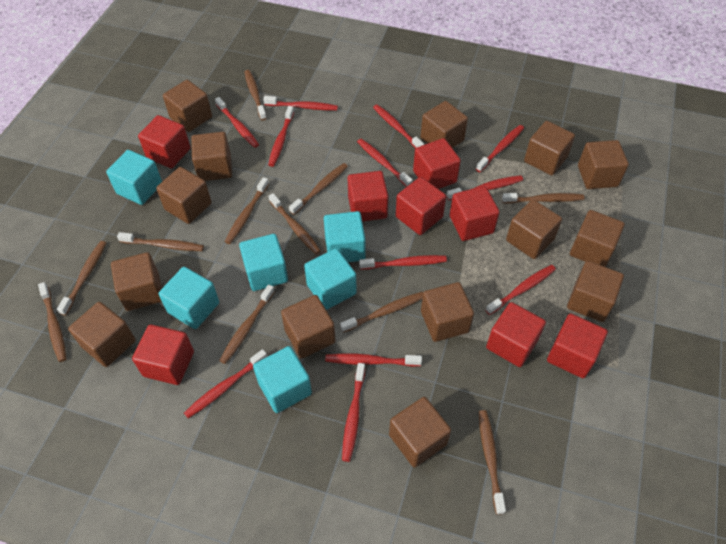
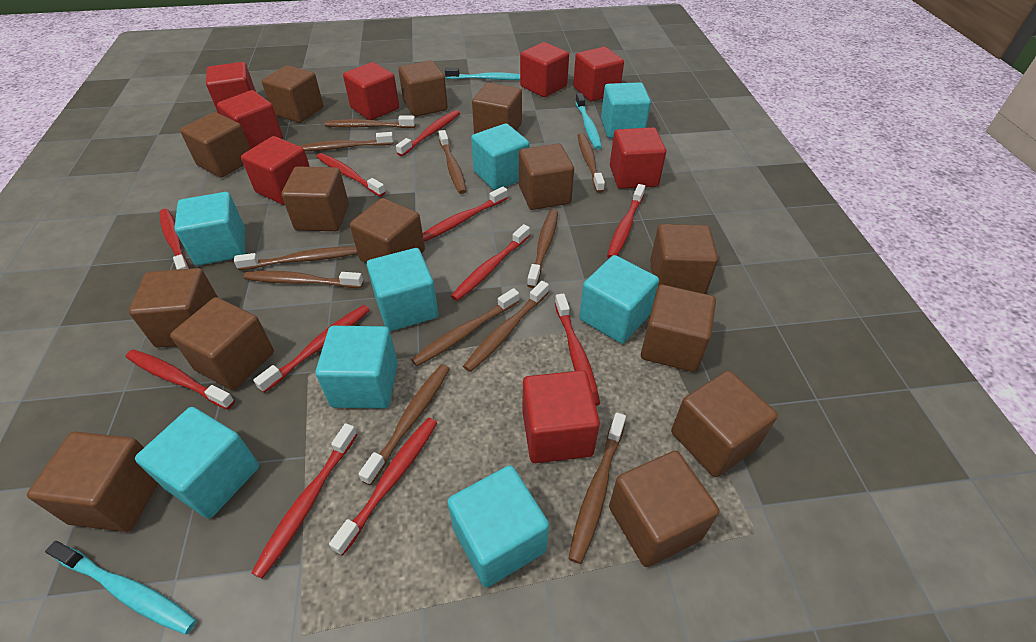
red toothbrush: [184,349,267,418] [215,97,259,148] [263,96,338,110] [268,106,294,167] [325,354,422,366] [342,363,365,462] [357,139,413,187] [359,255,447,270] [373,104,424,148] [446,175,523,200] [476,125,524,172] [485,265,556,315] = 12 -> [126,350,235,409] [159,209,190,270] [251,423,357,579] [253,305,370,393] [316,153,386,197] [329,418,437,556] [396,110,460,156] [423,186,508,242] [451,224,530,301] [555,293,600,406] [607,184,645,258] = 11
turquoise cube: [106,150,162,205] [159,267,219,329] [239,234,288,291] [253,346,312,413] [304,248,357,310] [324,211,365,262] = 6 -> [135,407,259,518] [174,192,245,266] [316,326,398,409] [367,248,438,331] [447,465,549,587] [471,123,530,190] [579,255,659,344] [601,82,651,138] = 8
turquoise toothbrush: none = 0 -> [45,541,197,635] [445,68,520,80] [575,93,602,150] = 3

